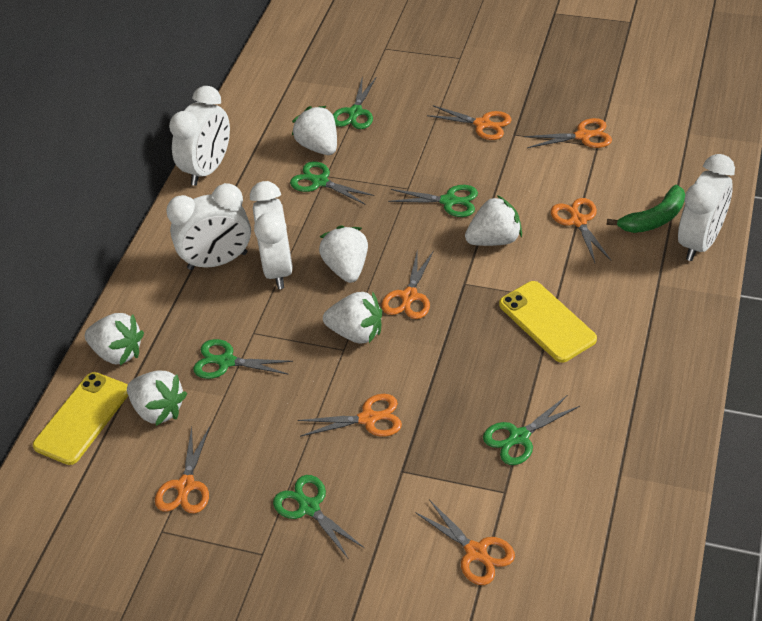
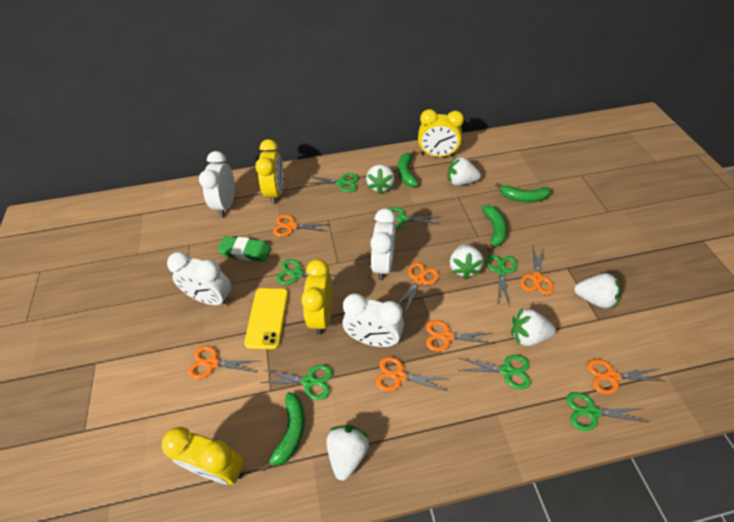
green banana: [607,185,685,233] = 1 -> [261,392,305,472] [398,150,419,187] [482,205,507,250] [495,183,551,202] = 4
green eraser: none = 0 -> [217,236,271,262] = 1
green scissors: [193,339,293,379] [273,475,364,559] [290,161,374,204] [333,78,376,129] [388,185,478,217] [483,395,580,465] = 6 -> [260,365,333,400] [276,259,339,285] [306,173,358,192] [388,207,440,228] [459,355,531,389] [486,254,518,307] [566,392,648,431] = 7
yellow clock: none = 0 -> [162,427,245,485] [255,139,284,204] [301,259,332,335] [418,109,464,157] = 4
yellow phone: [33,372,128,465] [499,281,597,363] = 2 -> [244,288,288,349] = 1

